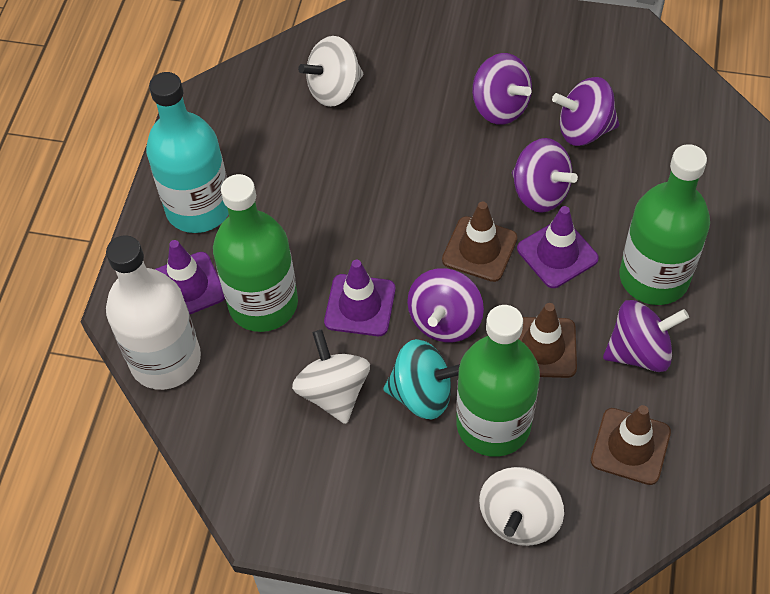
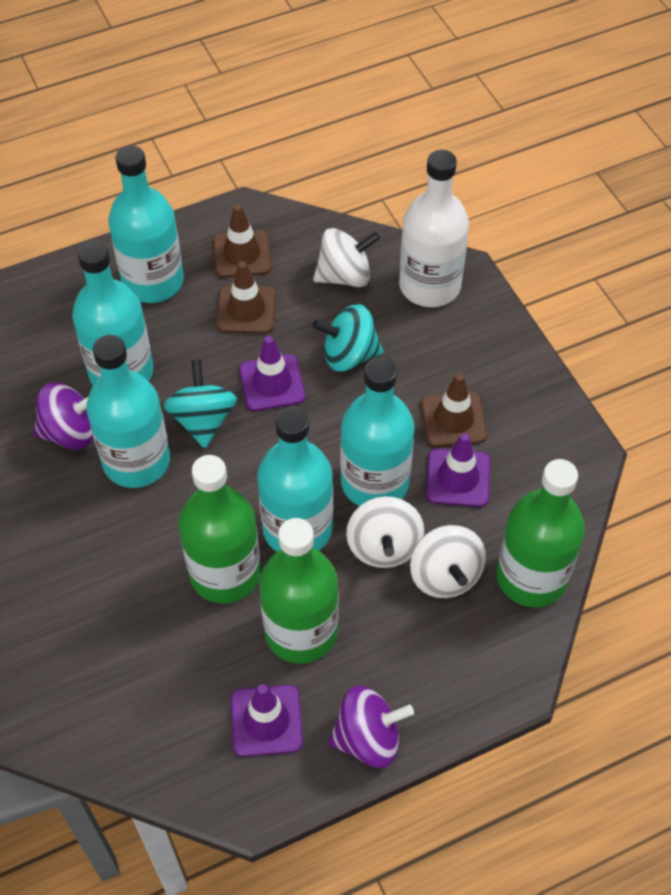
purple spinning top: [407,268,484,342] [472,53,532,125] [512,138,578,213] [552,77,619,146] [603,300,689,372] = 5 -> [34,382,93,450] [328,685,414,768] = 2
turquoise bottle: [146,72,229,233] = 1 -> [72,240,153,385] [86,335,170,488] [109,145,184,303] [257,407,333,552] [340,357,415,506] = 5
turquoise spinning top: [383,339,460,419] = 1 -> [164,359,237,448] [312,304,384,371] = 2

